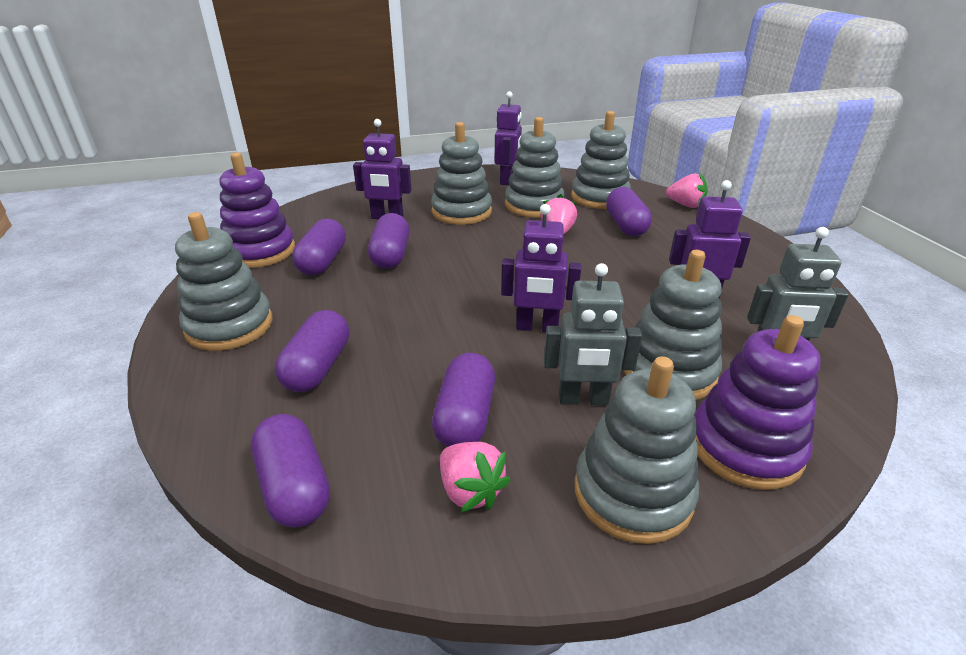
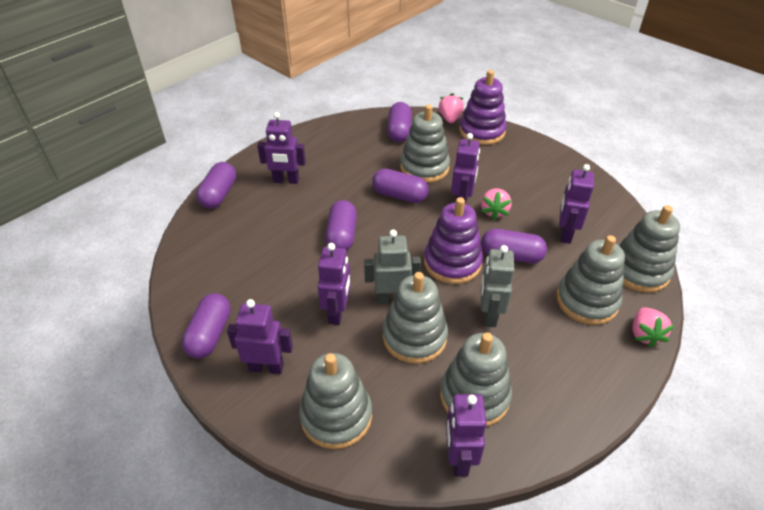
purple robot: [353,119,412,219] [495,91,522,185] [501,204,581,332] [669,180,751,298] = 4 -> [227,299,293,374] [257,112,306,184] [318,243,351,325] [446,394,487,476] [451,133,480,204] [559,164,594,244] = 6

